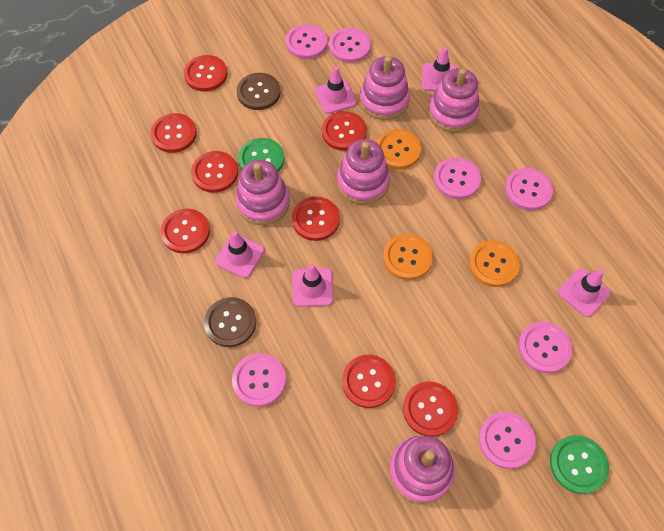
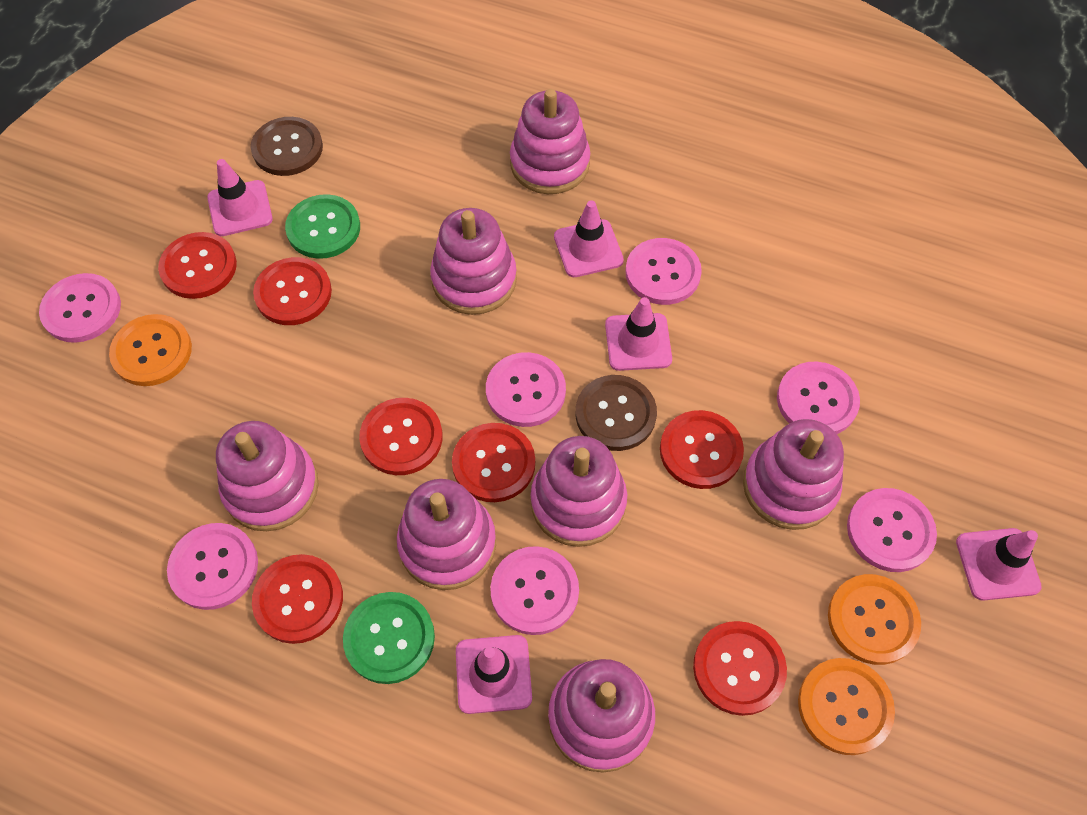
pink stacking toy: [235,160,290,225] [337,139,390,205] [360,56,410,120] [389,436,455,504] [428,68,480,132] = 5 -> [216,421,319,531] [397,479,496,590] [430,208,517,315] [510,89,590,194] [530,436,627,547] [548,659,655,773] [743,419,844,530] = 7
red button: [151,113,197,153] [160,209,210,254] [184,55,228,91] [191,151,238,193] [292,197,340,241] [322,111,367,151] [342,355,396,408] [403,381,458,437] = 8 -> [158,232,237,299] [252,554,343,644] [253,257,332,325] [359,398,443,475] [452,423,535,502] [660,410,744,489] [693,621,787,716] = 7

